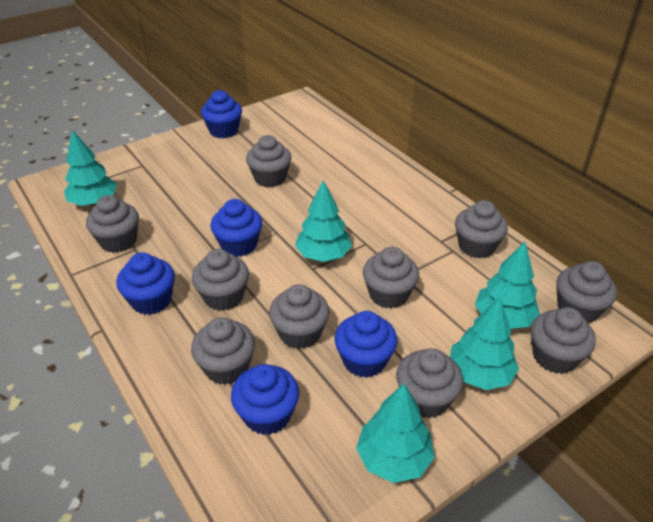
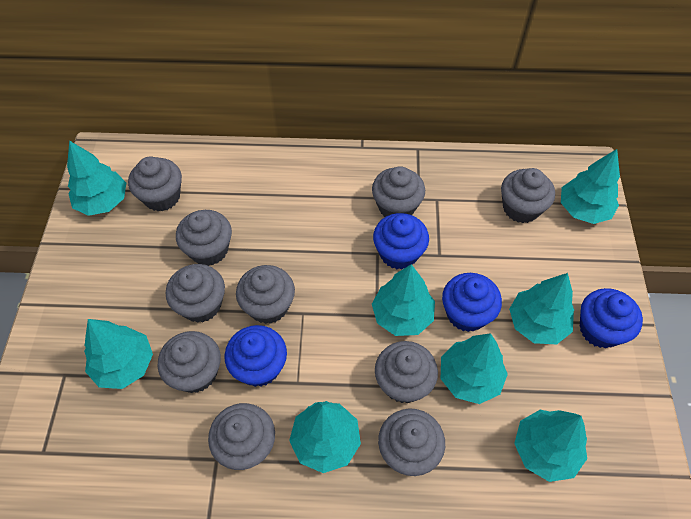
blue cupcake: [116,252,175,315] [201,90,242,138] [210,199,262,257] [231,364,299,435] [335,311,397,378] = 5 -> [224,325,287,387] [373,213,429,270] [442,273,502,332] [580,288,643,348] = 4
turquoise tree: [64,130,117,206] [295,180,352,262] [356,383,435,483] [450,297,519,390] [475,242,540,329] = 5 -> [67,140,126,216] [84,319,153,389] [289,401,361,473] [372,264,435,336] [441,333,508,404] [509,273,574,344] [514,410,587,482] [561,149,620,224] = 8

